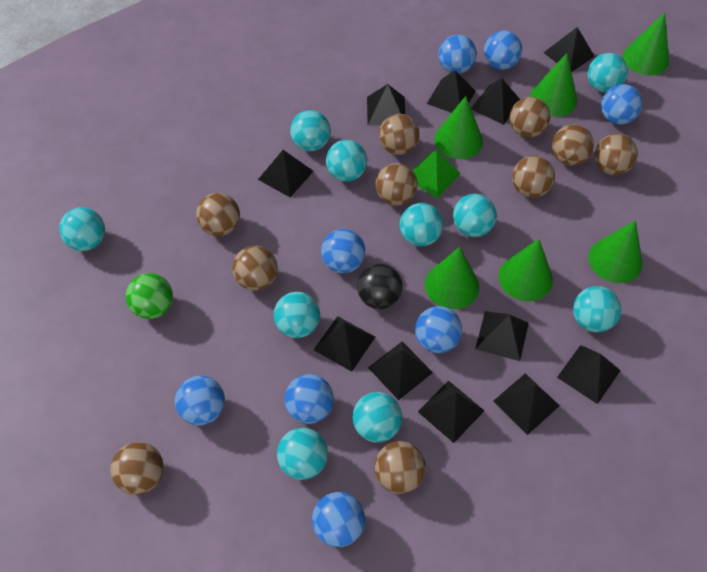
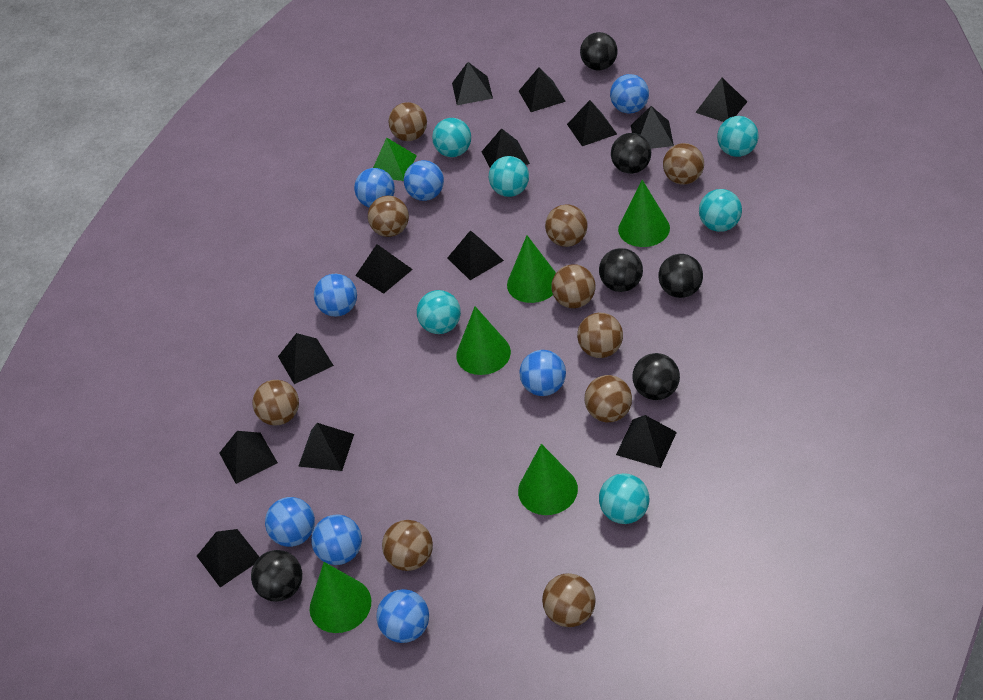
black ball: [357,264,403,309] = 1 -> [251,550,302,601] [580,32,618,70] [599,248,643,292] [611,133,651,174] [633,353,680,400] [658,254,703,298] = 6
black pyramid: [258,150,314,197] [314,316,375,372] [367,84,405,125] [368,341,433,400] [418,381,484,443] [427,71,476,113] [471,78,520,125] [475,311,529,361] [493,373,560,435] [544,27,595,72] [557,345,621,404] = 11 -> [197,529,259,587] [220,431,278,484] [278,333,334,384] [298,423,354,471] [355,244,413,294] [448,230,504,280] [452,62,493,105] [482,128,530,168] [519,67,566,112] [567,100,617,146] [616,415,677,468] [631,106,674,149] [695,78,747,122] = 13
green ball: [126,273,173,319] = 1 -> none = 0
green cone: [425,247,479,309] [434,96,483,159] [499,239,553,301] [530,53,577,117] [589,220,643,283] [623,12,669,75] = 6 -> [310,562,371,633] [456,306,511,375] [507,235,556,303] [518,444,578,515] [618,180,670,247] = 5
turquoise ball: [59,207,105,251] [274,292,320,338] [277,428,328,480] [290,110,331,151] [326,140,367,182] [352,392,402,442] [400,203,443,246] [453,194,497,237] [573,286,621,332] [588,53,628,92] = 10 -> [417,290,461,334] [432,118,471,157] [489,156,529,197] [599,473,649,524] [699,189,742,232] [717,116,759,157] = 6

